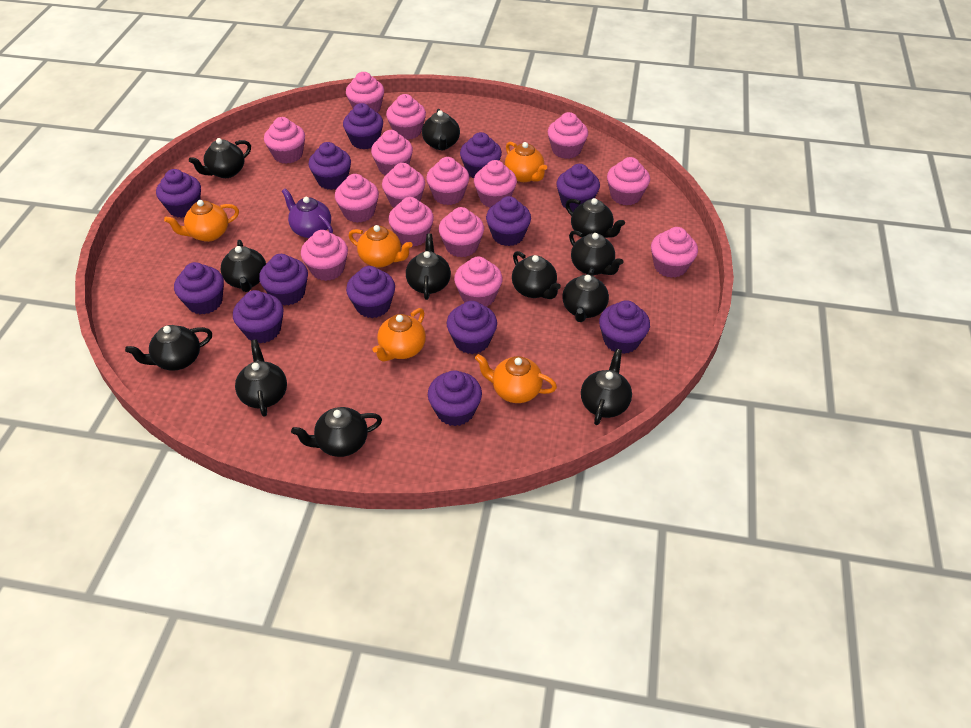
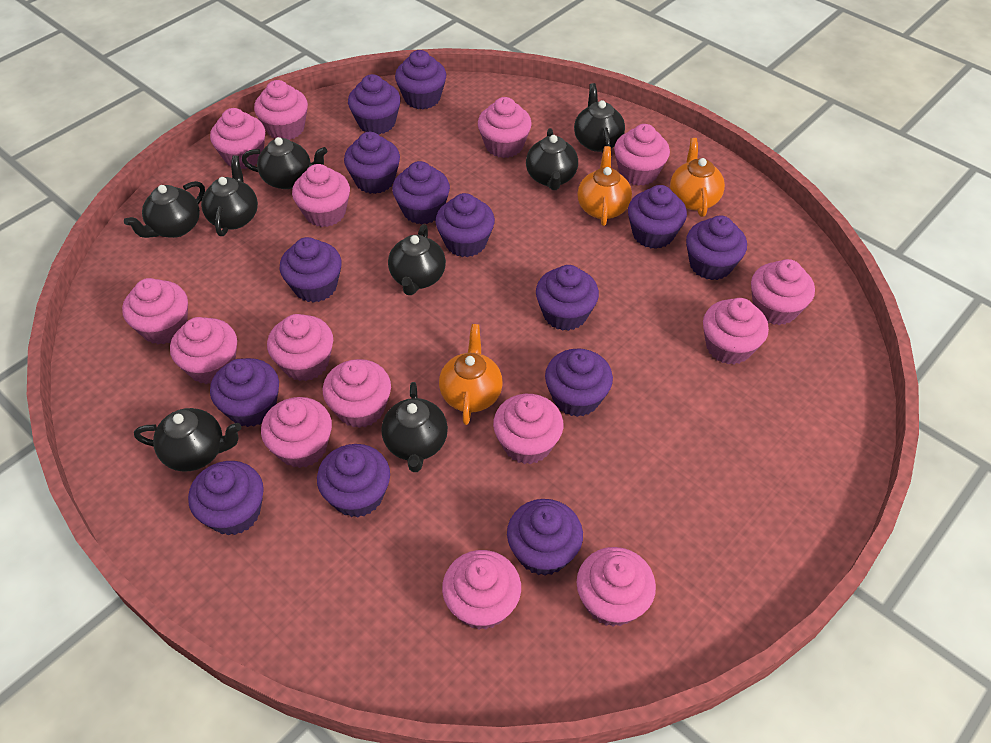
black teapot: [125,325,212,371] [189,138,251,178] [220,240,266,292] [235,339,287,417] [291,407,382,457] [406,234,451,300] [422,109,460,150] [512,251,561,299] [562,267,609,322] [566,198,625,238] [569,230,623,275] [581,349,632,425] = 12 -> [124,181,205,238] [134,408,242,472] [201,155,258,236] [242,137,327,189] [381,382,448,472] [388,224,446,295] [526,128,578,190] [574,83,625,153] = 8
orange teapot: [164,200,239,242] [348,225,413,268] [373,308,426,362] [475,354,557,403] [505,142,547,182] = 5 -> [439,324,503,425] [577,146,632,226] [670,138,725,217] = 3
purple cupcake: [156,169,201,218] [174,262,224,314] [233,290,283,343] [259,254,308,306] [308,142,351,190] [343,103,383,149] [346,266,395,318] [428,370,482,426] [447,301,497,354] [460,132,502,178] [486,196,531,246] [556,164,600,211] [599,300,650,354] = 13 -> [188,461,264,535] [210,358,279,427] [280,237,342,303] [317,444,390,518] [344,132,400,194] [348,74,401,135] [392,161,450,224] [395,50,446,109] [436,193,495,257] [507,499,583,576] [536,265,599,331] [545,349,613,417] [628,185,687,249] [686,216,747,280] = 14
purple teapot: [282,188,333,238] = 1 -> none = 0

